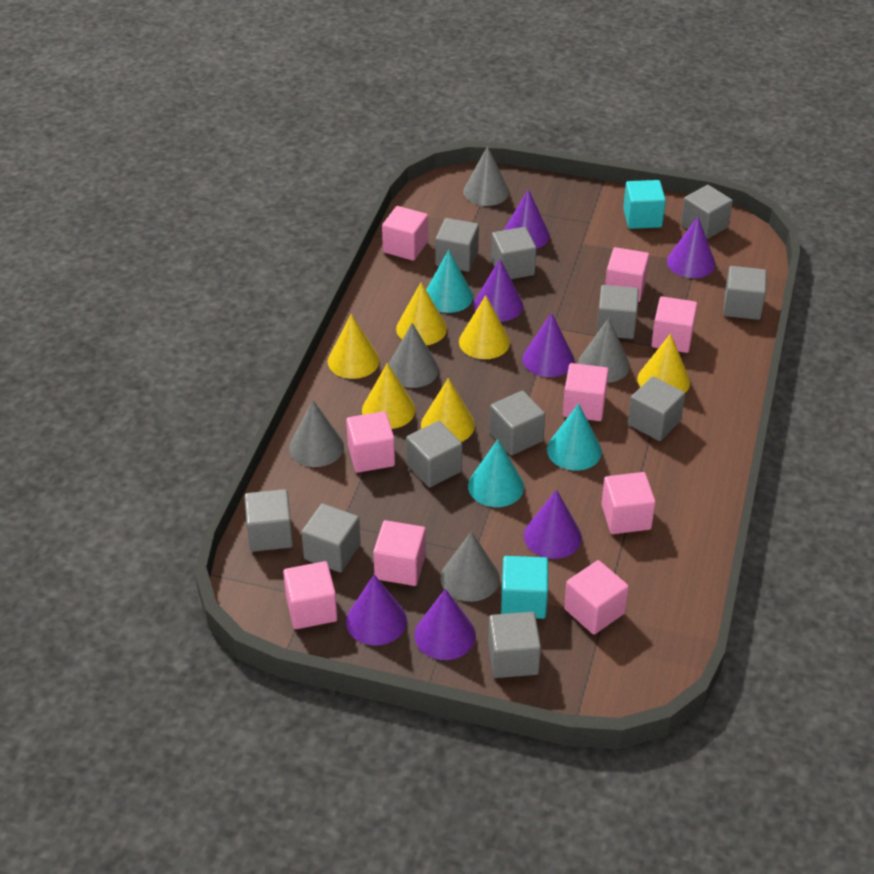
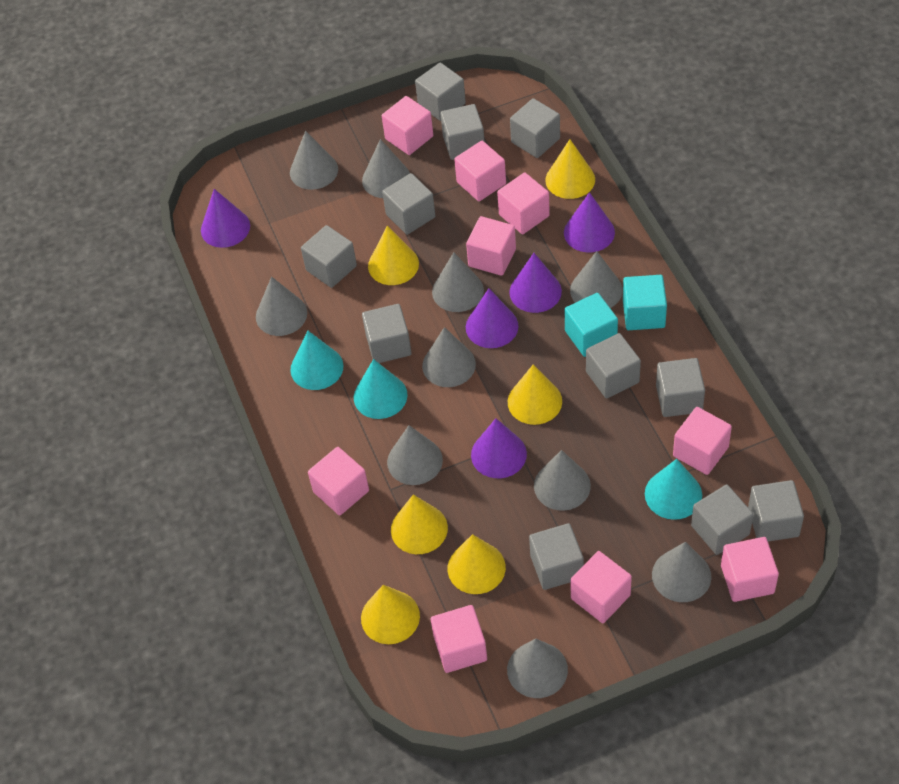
grey cone: [289,400,344,467] [388,323,439,388] [440,531,500,602] [463,146,509,206] [578,318,630,383] = 5 -> [256,277,307,336] [290,131,338,190] [362,139,410,198] [387,425,443,485] [422,327,476,387] [432,252,484,312] [507,638,568,698] [534,450,591,511] [570,251,623,308] [652,542,712,602] = 10
purple cone: [346,574,407,646] [414,589,476,660] [473,259,523,322] [504,189,550,249] [522,312,574,377] [524,489,582,559] [667,217,715,278] = 7 -> [201,189,250,248] [466,288,519,348] [471,418,527,478] [510,253,562,313] [564,192,615,253] = 5

